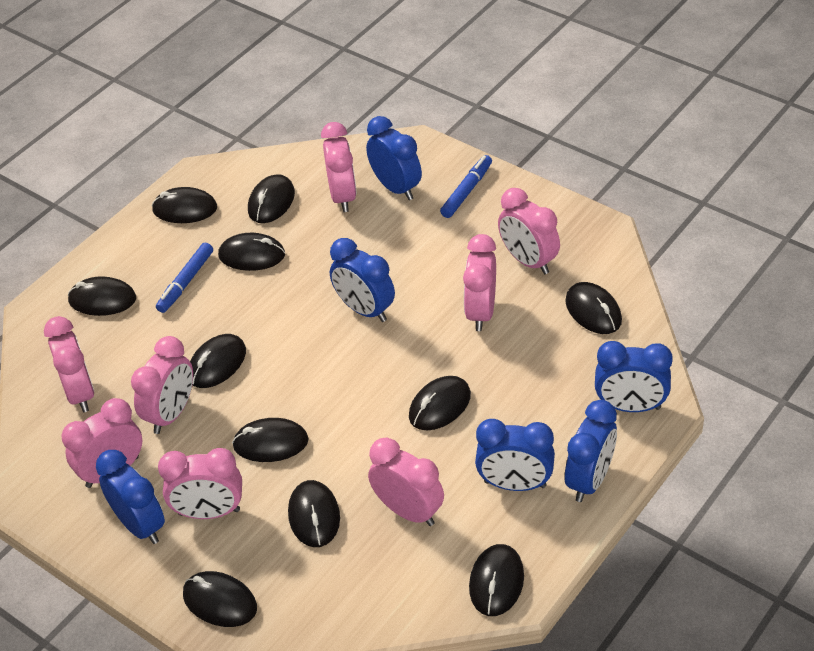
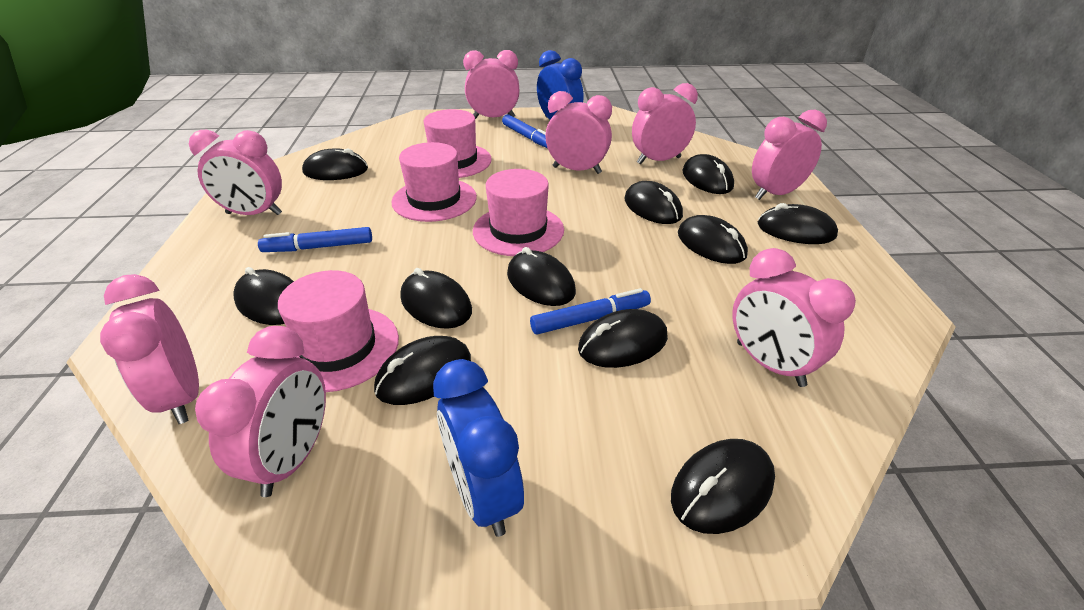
blue clock: [96,450,165,544] [330,238,395,322] [366,116,422,200] [475,419,555,491] [565,400,617,502] [595,341,673,412] = 6 -> [433,359,524,537] [537,50,584,120] = 2
blue marker: [156,243,213,313] [440,155,492,218] = 2 -> [258,227,372,252] [502,114,547,148] [530,288,651,334] = 3
pink hat: none = 0 -> [278,270,399,392] [391,142,477,222] [424,109,492,178] [473,169,564,256] = 4

